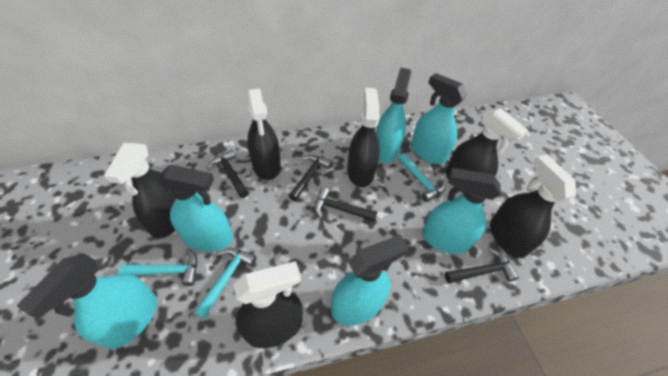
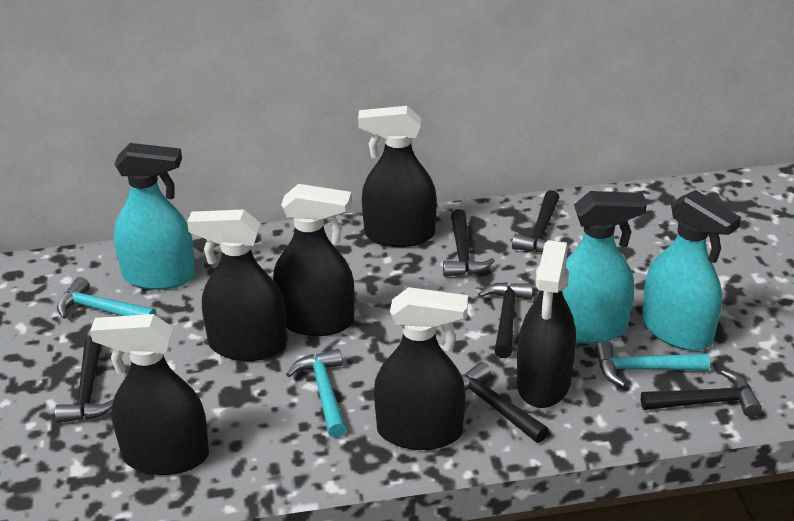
black hammer: [207,149,249,198] [289,155,332,201] [315,187,377,222] [445,248,519,283] = 4 -> [55,337,114,423] [443,209,495,277] [462,362,549,443] [478,282,533,358] [512,190,565,253] [641,370,762,417] = 6
turquoise spray bottle: [17,253,157,349] [157,164,233,252] [331,235,408,326] [376,68,411,163] [411,73,467,164] [422,168,501,254] = 6 -> [114,143,195,290] [562,191,647,344] [642,190,741,351] = 3

